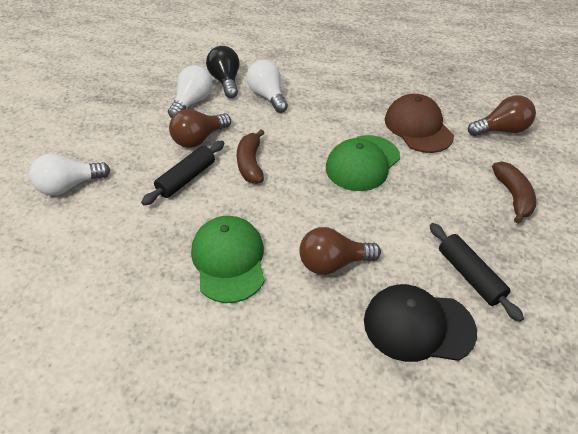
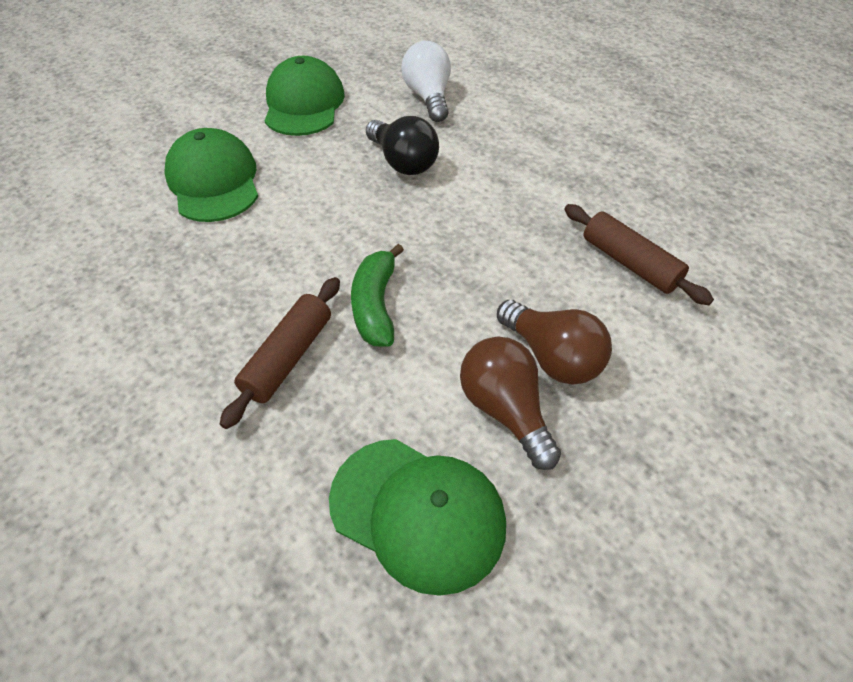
black cap: [364,284,477,362] = 1 -> none = 0
black rolling pin: [141,141,225,206] [429,223,524,322] = 2 -> none = 0
brown banana: [237,129,265,184] [492,162,536,224] = 2 -> none = 0
brown cap: [385,94,454,153] = 1 -> none = 0
brown light bulb: [169,109,231,148] [299,227,381,275] [468,95,536,136] = 3 -> [460,337,561,470] [497,300,612,385] = 2
brown rolling pin: none = 0 -> [220,277,340,429] [564,204,714,305] = 2
green banana: none = 0 -> [351,244,404,346] = 1
green cap: [191,216,265,303] [326,135,400,191] = 2 -> [164,128,258,222] [265,56,345,136] [329,439,506,596] = 3
white light bulb: [29,153,110,196] [168,65,213,118] [246,60,288,113] = 3 -> [401,41,451,122] = 1

